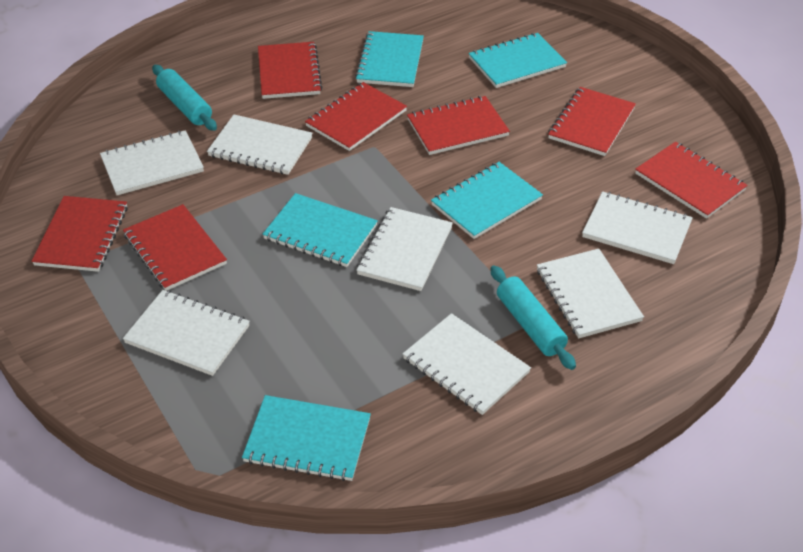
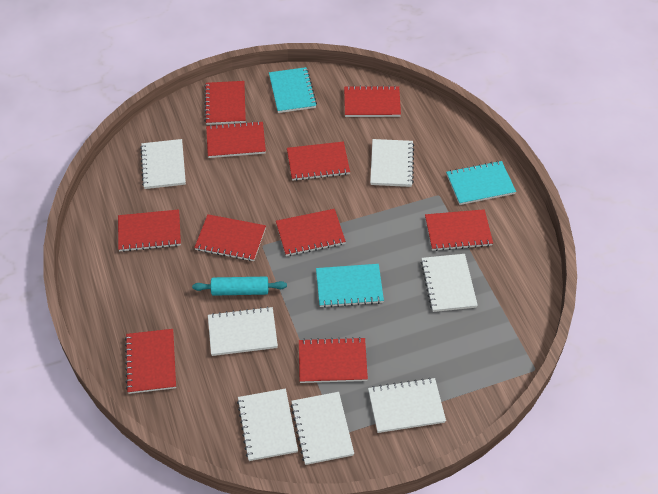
red notebook: [32,196,128,272] [123,204,227,291] [258,42,322,99] [305,82,407,151] [407,96,510,155] [548,87,636,156] [635,142,748,219] = 7 -> [118,209,181,252] [125,329,176,394] [194,214,266,261] [204,81,246,125] [206,121,266,158] [276,209,346,256] [287,141,350,181] [299,337,368,383] [344,85,401,117] [425,209,493,251] = 10
turquoise notebook: [242,395,371,481] [263,193,378,267] [355,31,424,87] [431,162,543,239] [469,33,567,88] = 5 -> [269,67,317,113] [316,264,384,308] [446,161,516,205] = 3
turquoise rolling pin: [152,65,217,131] [490,266,576,370] = 2 -> [192,277,287,296] = 1

